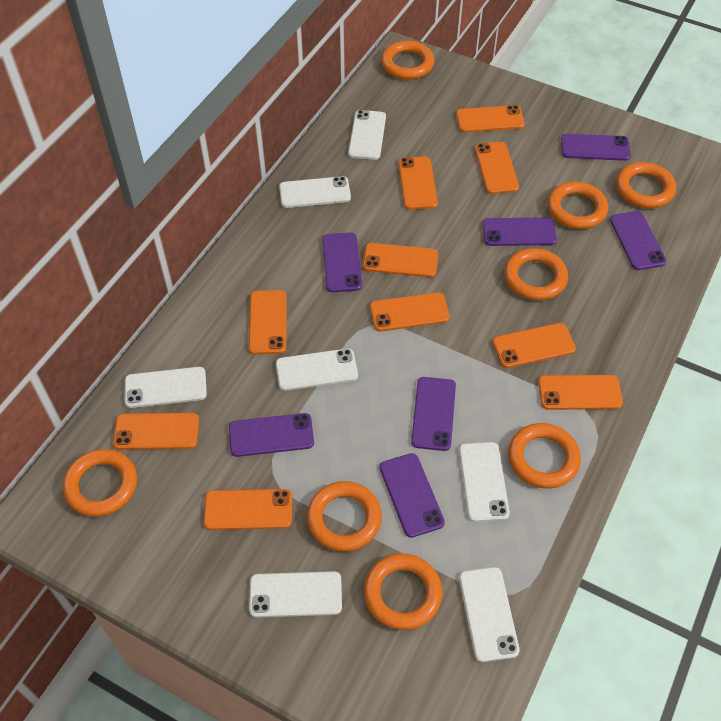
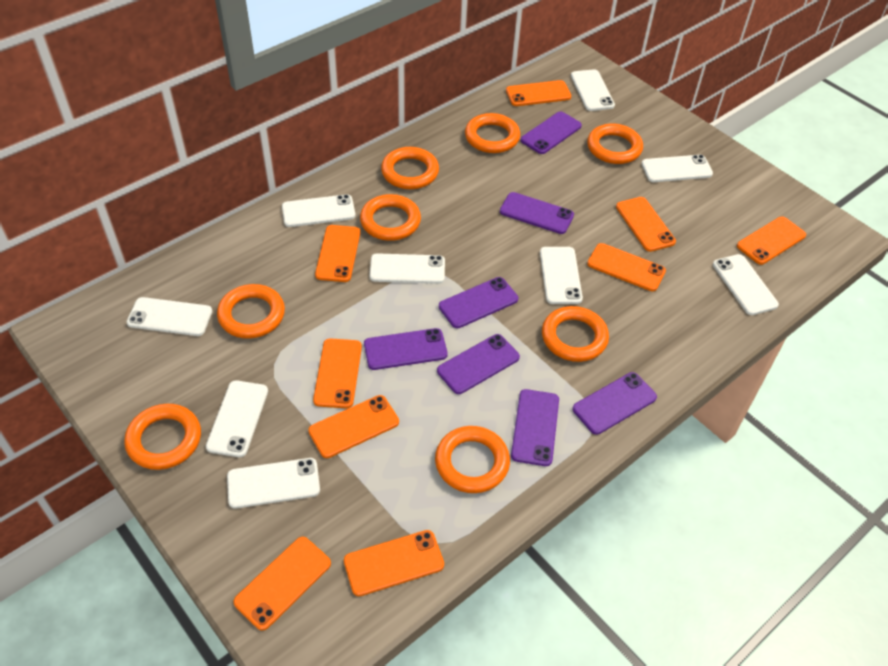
orange phone: [113,413,199,450] [203,489,292,530] [249,290,286,355] [363,243,438,277] [370,292,450,332] [398,157,438,210] [456,105,525,133] [475,142,519,194] [492,323,576,368] [538,375,623,410] = 10 -> [233,537,331,631] [308,395,399,458] [313,338,362,408] [315,225,360,282] [344,530,444,596] [506,80,571,106] [587,243,666,291] [616,197,676,252] [737,216,806,265] = 9
white phone: [125,367,207,408] [249,571,342,618] [276,348,358,391] [279,176,351,208] [348,110,386,160] [459,442,510,522] [459,567,520,662] = 7 -> [127,297,212,336] [206,380,268,457] [227,458,320,509] [282,194,355,227] [370,253,445,284] [540,247,583,304] [571,69,615,111] [642,154,713,182] [713,254,779,315] = 9

